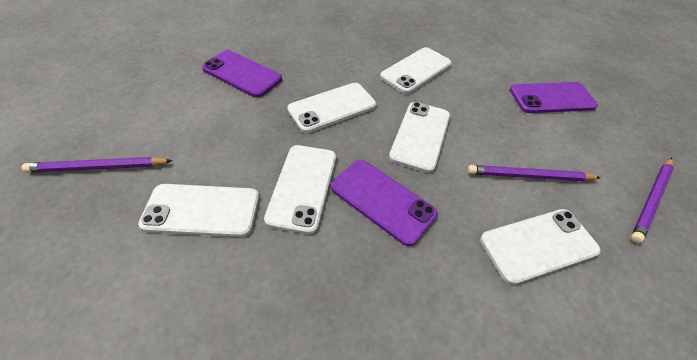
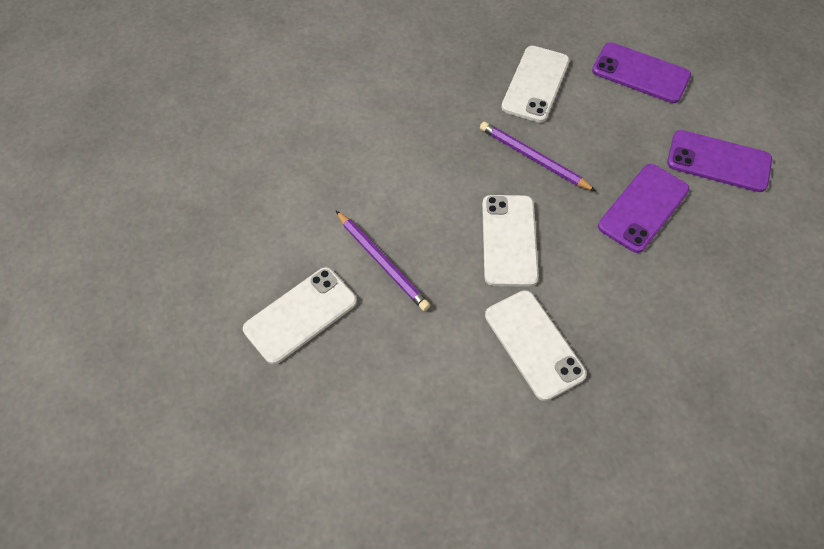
purple pencil: [22,157,172,173] [468,165,601,181] [631,158,674,243] = 3 -> [336,211,430,311] [480,122,596,191] = 2
white phone: [138,184,259,237] [264,145,336,234] [287,83,376,133] [380,47,452,94] [389,102,450,173] [480,209,601,285] = 6 -> [243,267,357,364] [482,195,539,287] [485,290,587,401] [501,46,570,123] = 4

